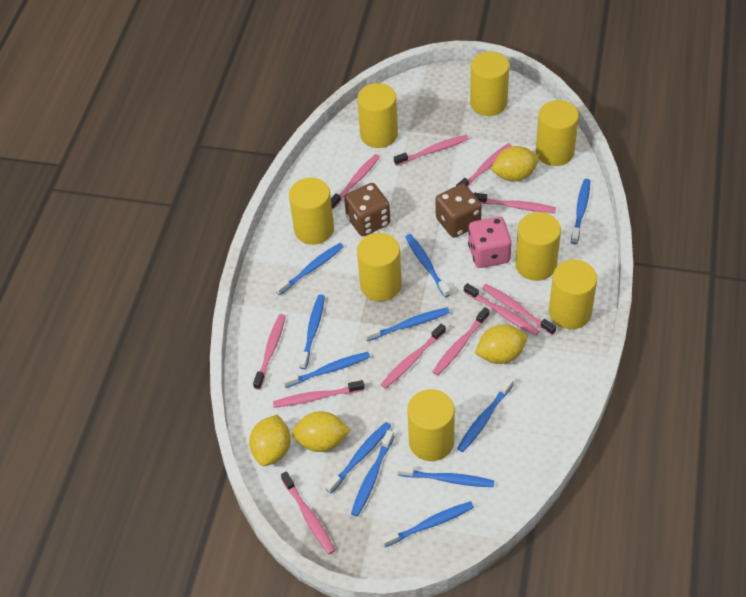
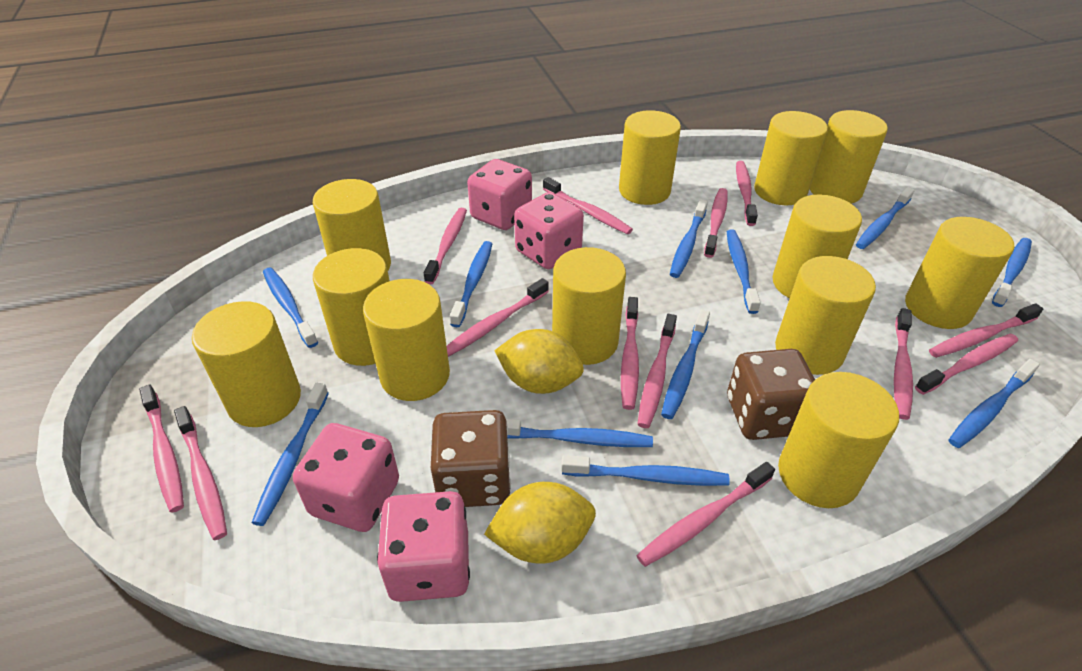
pink dice: [468,217,512,268] = 1 -> [293,423,399,532] [377,491,470,602] [467,159,532,230] [514,192,584,269] = 4
pink toothbrush: [253,314,286,390] [273,380,365,408] [281,471,335,554] [331,154,380,209] [381,324,446,389] [394,135,469,166] [433,307,489,376] [456,143,512,187] [464,283,539,336] [473,193,556,213] [482,284,556,335] = 11 -> [139,385,184,512] [174,406,227,540] [424,208,467,284] [447,278,549,357] [543,177,633,234] [621,297,639,410] [636,462,775,567] [638,314,677,428] [704,188,728,258] [736,161,758,226] [894,308,913,420] [915,334,1018,395] [929,303,1043,358] = 13
yellow cylinder: [289,178,334,245] [357,83,398,148] [357,233,402,301] [407,389,455,461] [470,51,509,116] [515,212,561,281] [536,100,579,166] [549,260,597,329] = 8 -> [192,301,301,427] [313,179,391,270] [313,248,390,366] [363,279,450,401] [552,247,626,365] [619,110,681,205] [754,111,828,205] [773,195,862,298] [775,256,876,375] [778,372,899,508] [810,110,888,204] [905,217,1014,329] = 12
yellow lemon: [249,415,291,466] [292,411,351,452] [475,324,527,364] [490,146,539,181] = 4 -> [484,482,596,564] [494,329,584,394] = 2

